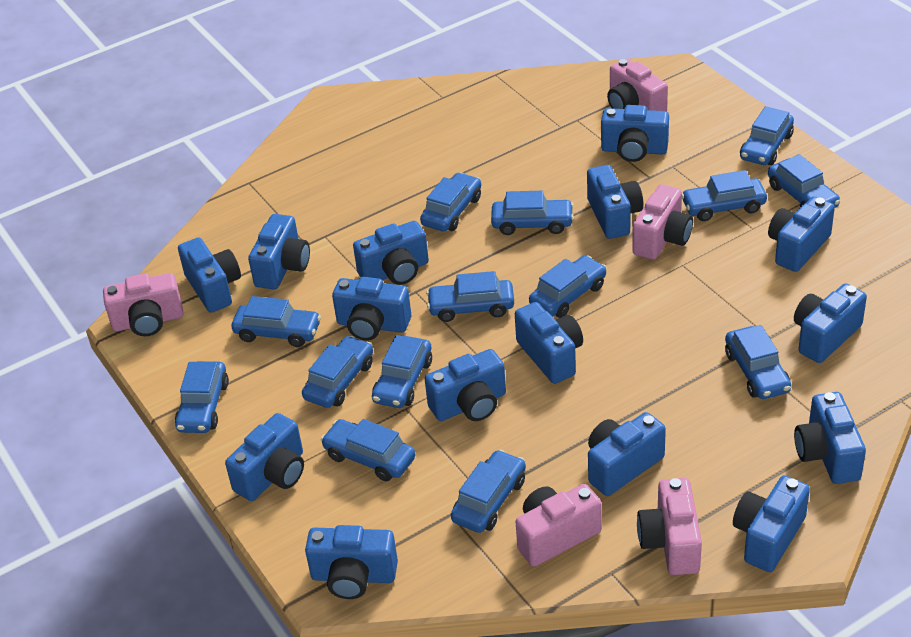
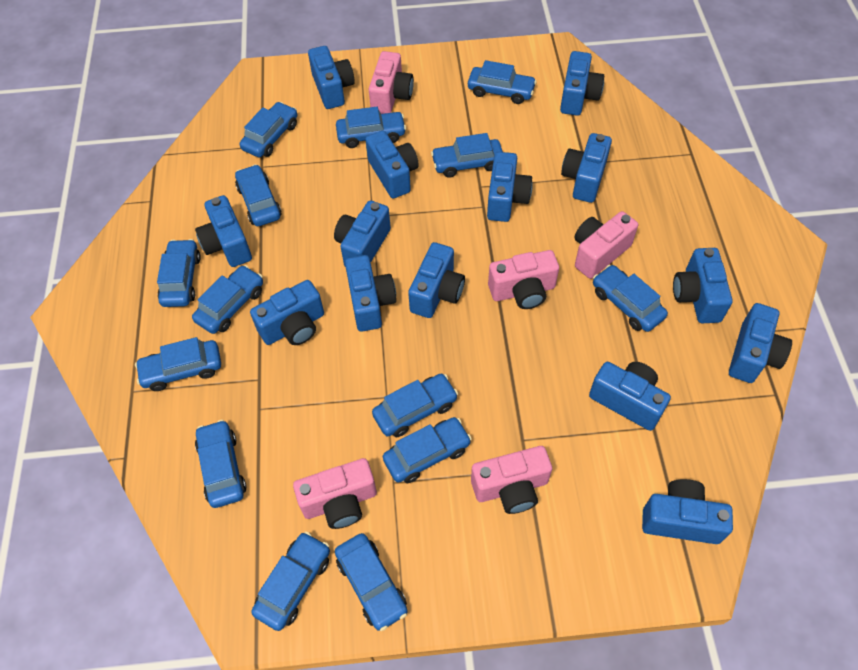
blue camera: [178,237,241,313] [225,413,304,501] [248,214,310,289] [305,525,398,599] [332,277,411,341] [353,221,429,285] [425,349,506,421] [515,302,583,384] [587,165,643,239] [588,412,666,496] [601,105,669,162] [733,476,810,572] [768,197,835,272] [794,283,867,363] [794,392,866,484] = 15 -> [195,195,252,267] [250,280,324,345] [308,46,355,109] [334,200,391,267] [345,255,396,332] [365,130,419,199] [408,242,465,318] [487,152,533,222] [560,51,604,116] [561,133,612,203] [589,362,671,431] [642,479,733,544] [673,248,733,323] [729,303,792,383] = 14

